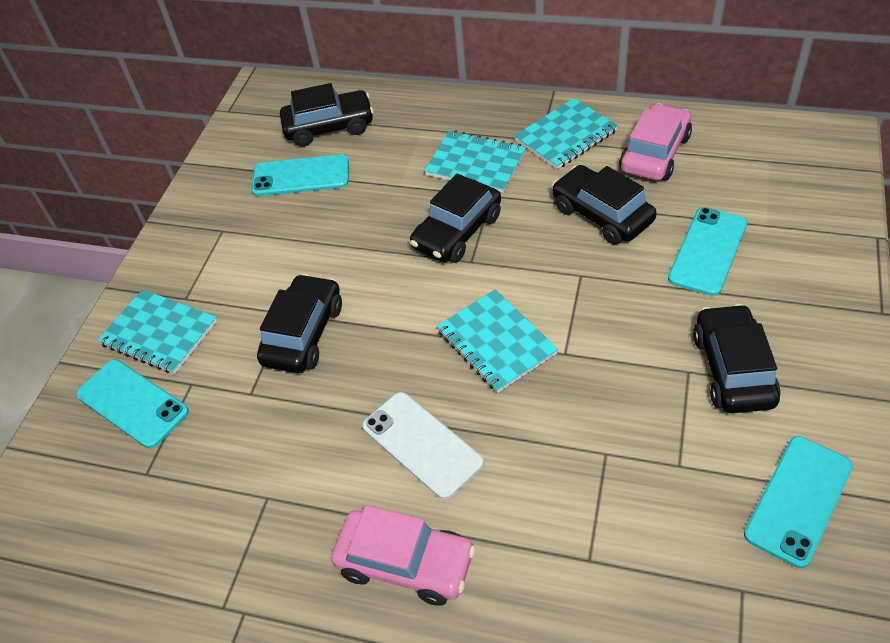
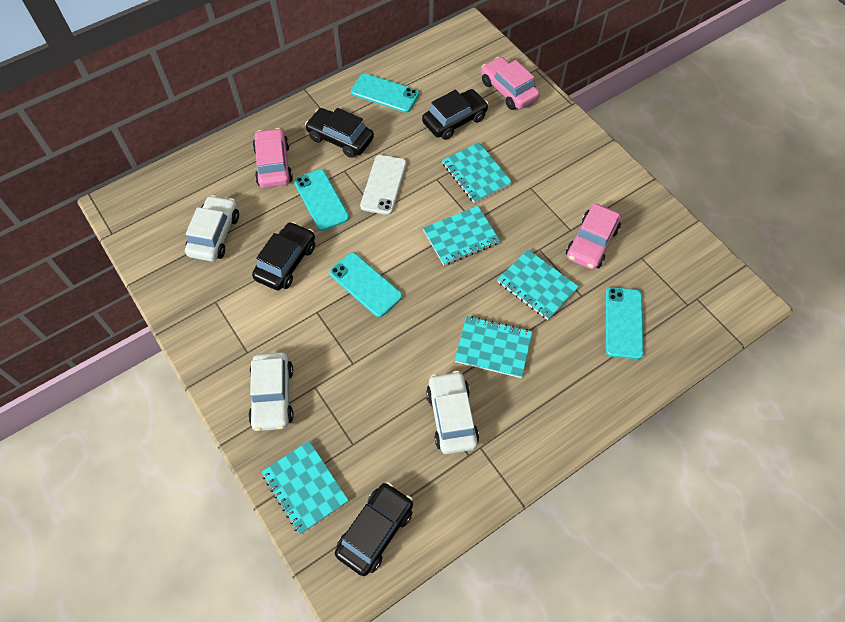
black car: [257,274,342,373] [280,83,374,147] [410,174,501,263] [552,165,657,245] [693,304,781,413] = 5 -> [252,222,315,290] [305,108,374,158] [335,482,413,576] [422,89,488,140] = 4
pink car: [331,505,475,606] [619,103,692,181] = 2 -> [253,128,293,188] [481,57,540,110] [566,204,621,270] = 3
turquoise notebook: [98,289,217,374] [424,131,526,193] [437,289,558,393] [514,98,618,169] = 4 -> [261,441,349,534] [423,206,500,265] [442,142,512,203] [455,316,532,378] [497,249,579,320] = 5
white car: none = 0 -> [185,195,239,262] [248,352,293,431] [426,371,479,454] = 3

